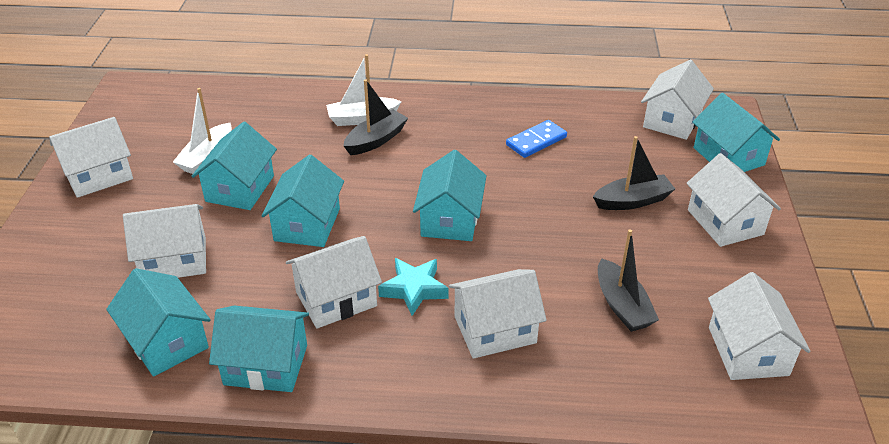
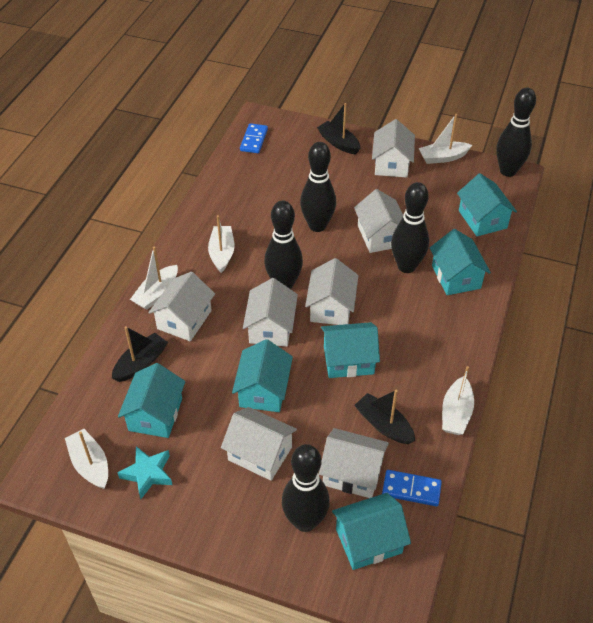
black bowling pin: none = 0 -> [264,201,303,289] [282,444,330,532] [300,142,336,232] [391,182,429,273] [496,87,536,177] = 5
blue domino: [506,120,567,158] = 1 -> [240,123,268,153] [382,470,442,506] = 2
white boat: [173,88,232,174] [326,54,402,126] = 2 -> [65,429,108,489] [130,246,178,310] [208,215,235,273] [419,114,472,164] [442,366,474,435] = 5

